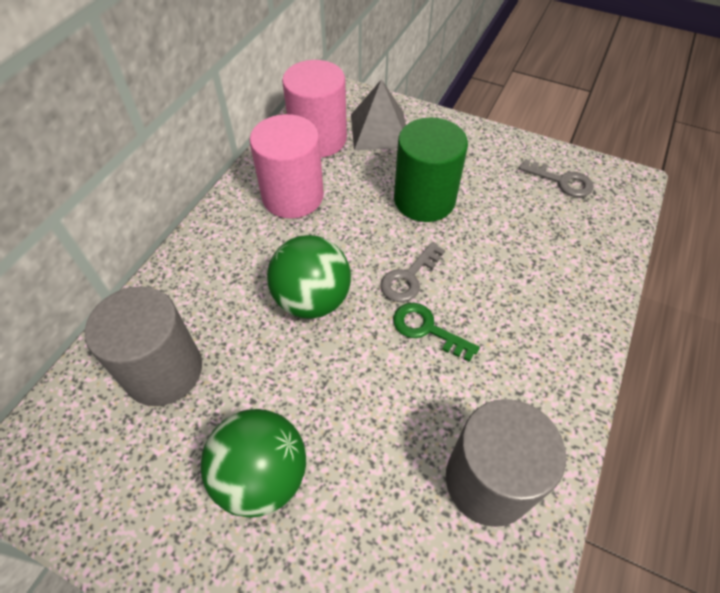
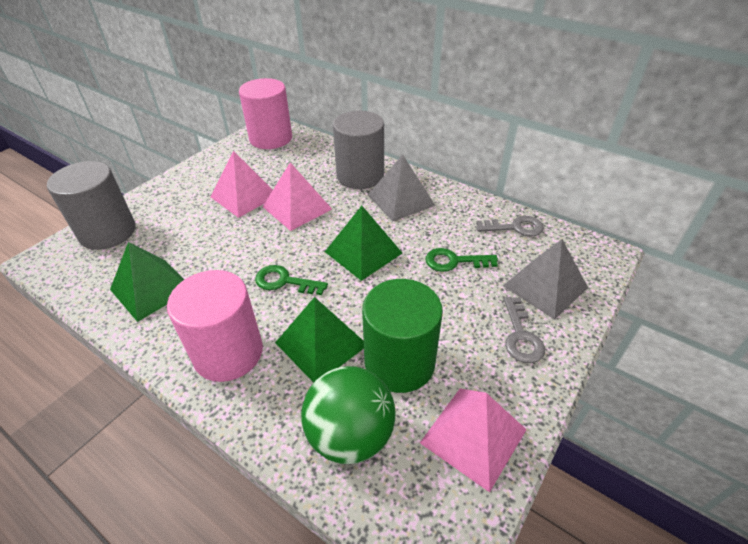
green ball: [201,409,306,518] [267,235,351,319] = 2 -> [301,366,395,464] = 1
green key: [393,303,480,362] = 1 -> [255,265,328,295] [426,248,498,272] = 2
green pyramid: none = 0 -> [110,242,184,322] [275,297,364,383] [325,206,403,281] = 3
grey pyramid: [351,79,406,150] = 1 -> [368,154,435,221] [503,239,588,320] = 2
pink pyramid: none = 0 -> [210,151,273,218] [263,162,332,231] [420,388,527,492] = 3

